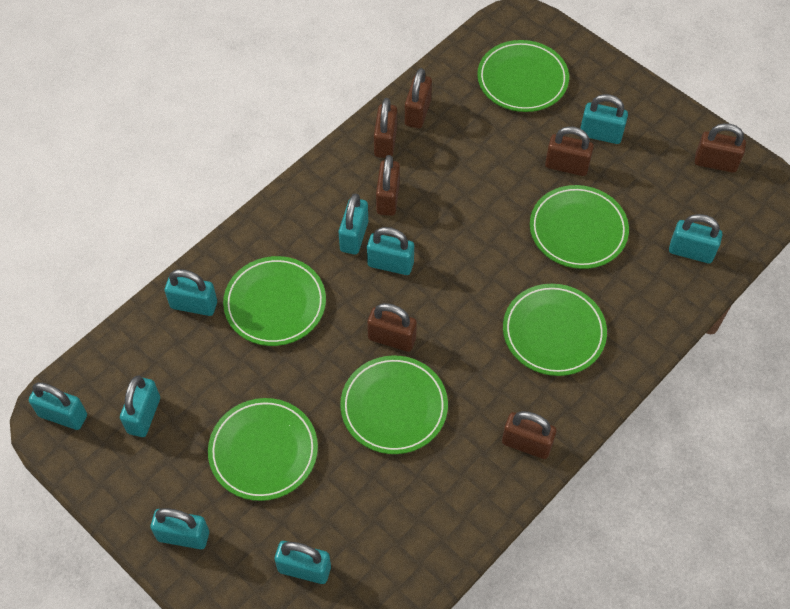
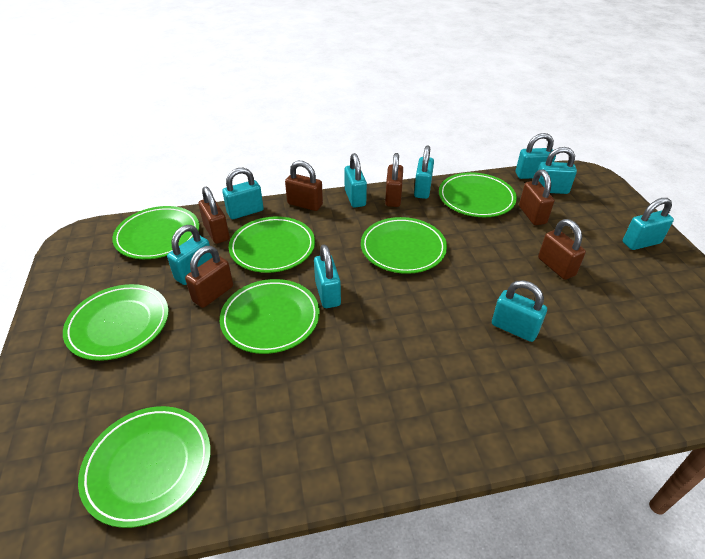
brown padlock: [367,303,417,352] [374,98,397,158] [376,155,400,216] [405,68,432,129] [502,411,557,459] [545,126,594,176] [695,123,746,173] = 7 -> [185,246,233,308] [198,187,230,244] [285,161,323,211] [385,153,403,207] [519,169,554,225] [538,219,586,280] = 6
green plate: [208,398,318,501] [223,256,326,346] [340,356,448,454] [477,40,569,112] [503,284,607,376] [530,185,629,269] = 6 -> [63,284,169,361] [78,406,211,528] [112,206,199,259] [220,279,320,354] [228,216,315,273] [361,217,447,274] [439,172,517,217] = 7

